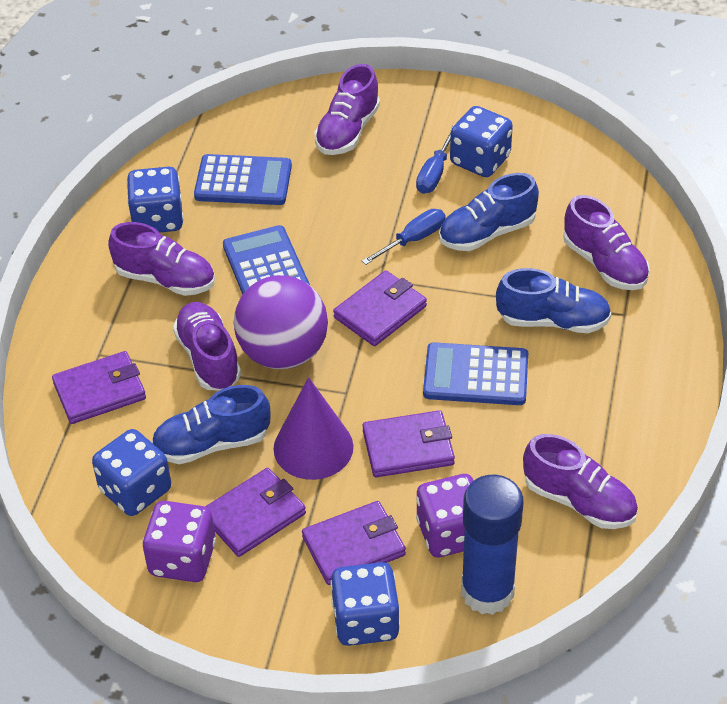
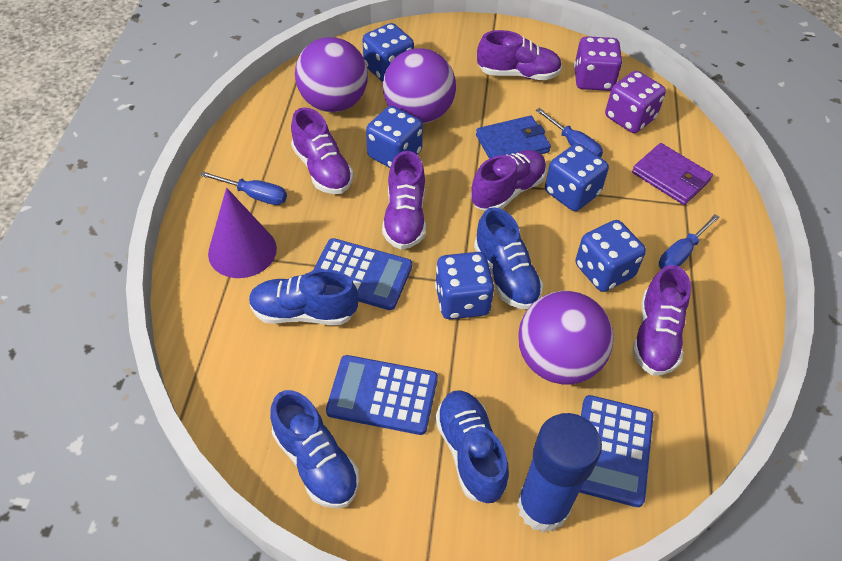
blue dice: [92,429,171,516] [127,167,184,233] [330,562,400,646] [450,106,513,177] = 4 -> [363,23,414,82] [366,106,423,168] [435,252,495,319] [545,143,609,211] [575,220,646,292] = 5
blue screwdriver: [362,209,446,265] [416,125,454,194] = 2 -> [200,171,287,205] [536,108,603,157] [659,214,720,269] = 3
blue shoe: [152,385,270,464] [439,173,539,251] [496,268,612,333] = 3 -> [249,269,358,325] [270,390,359,509] [435,390,509,503] [474,207,543,309] = 4
blue wallet: none = 0 -> [476,116,551,159] = 1
purple ball: [234,275,328,369] = 1 -> [295,37,368,112] [383,48,456,124] [518,291,614,384] = 3
purple wallet: [52,351,146,424] [205,468,306,557] [302,501,406,585] [333,270,427,346] [362,410,455,477] = 5 -> [632,143,713,205] = 1

